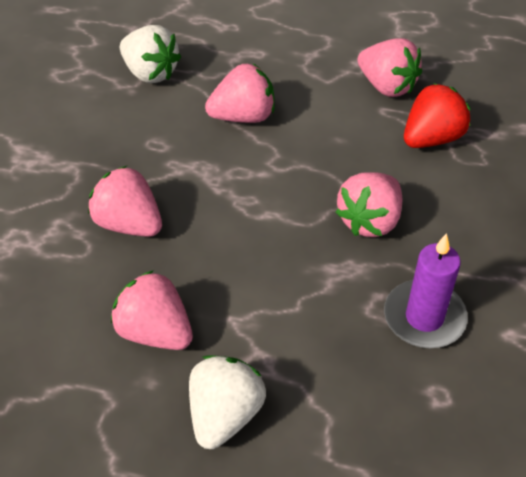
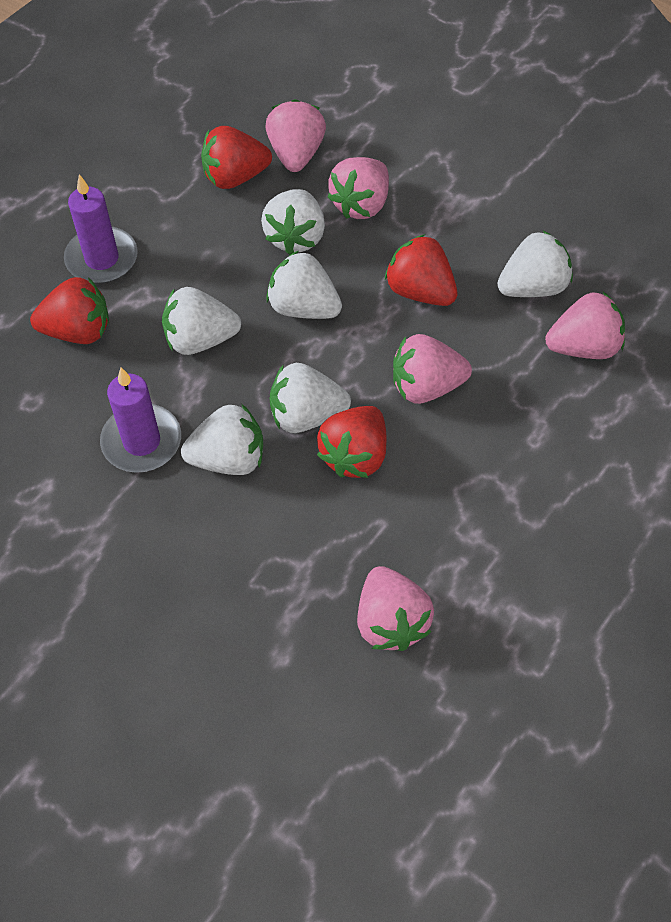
purple candle: [384,233,468,348] = 1 -> [64,174,138,284] [100,368,181,473] = 2
red strawberry: [404,83,470,148] = 1 -> [30,277,109,344] [201,126,272,189] [317,406,386,478] [385,234,457,306] = 4
white strawberry: [120,25,181,83] [189,355,266,449] = 2 -> [162,287,241,355] [181,404,263,475] [261,189,325,255] [266,251,342,319] [270,363,351,433] [497,231,573,297] = 6

